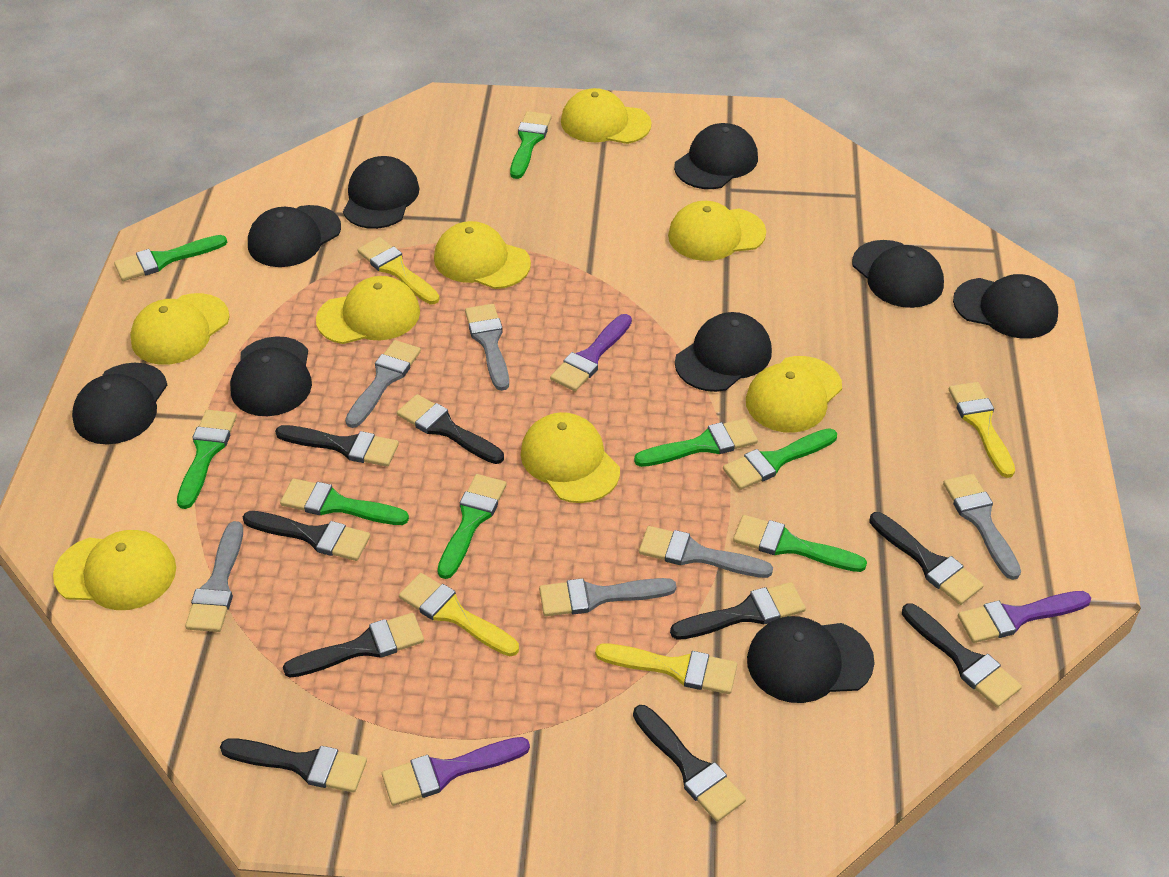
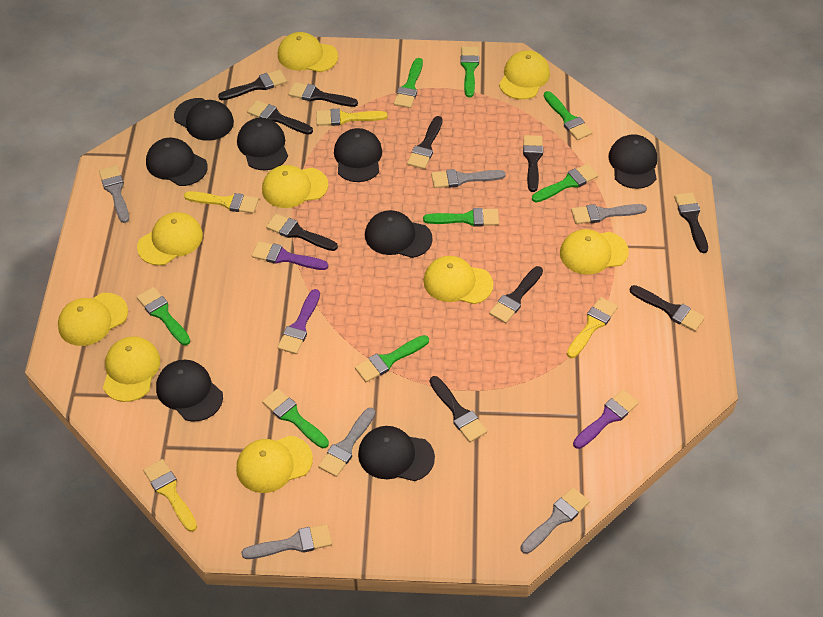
black brush: [220,738,367,793] [243,511,370,561] [275,425,399,467] [283,613,424,677] [397,394,504,464] [633,705,746,822] [670,582,806,640] [869,512,984,605] [902,603,1022,708] = 9 -> [218,70,287,100] [247,100,313,135] [266,214,338,251] [288,82,358,107] [407,116,443,169] [430,376,487,442] [489,266,543,323] [523,135,543,192] [630,285,705,331] [674,192,708,253] = 10
black cap: [72,363,167,445] [230,336,312,416] [248,205,341,267] [343,156,419,229] [674,123,758,189] [675,312,772,392] [747,616,875,703] [852,240,944,308] [953,274,1058,339] = 9 -> [146,138,208,186] [156,360,223,422] [174,98,234,141] [237,118,288,170] [334,128,382,182] [358,426,435,481] [365,210,433,258] [608,134,657,189] = 8
yellow cap: [53,530,176,610] [130,293,229,365] [316,276,420,344] [434,221,531,289] [520,412,620,503] [561,88,652,144] [668,201,766,261] [746,356,842,433] = 8 -> [58,293,128,346] [103,336,160,402] [137,212,203,266] [236,436,313,493] [262,165,328,208] [278,32,338,72] [423,256,493,304] [499,50,550,99] [560,229,629,275] = 9

